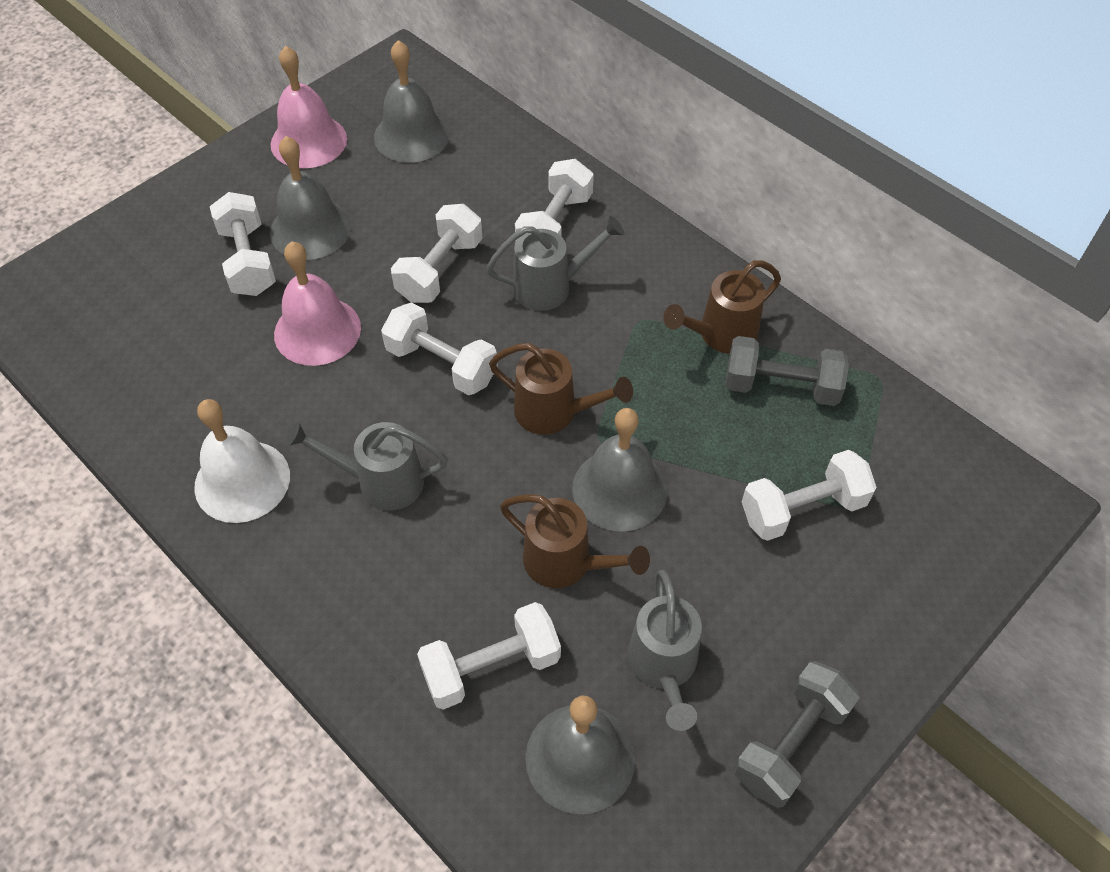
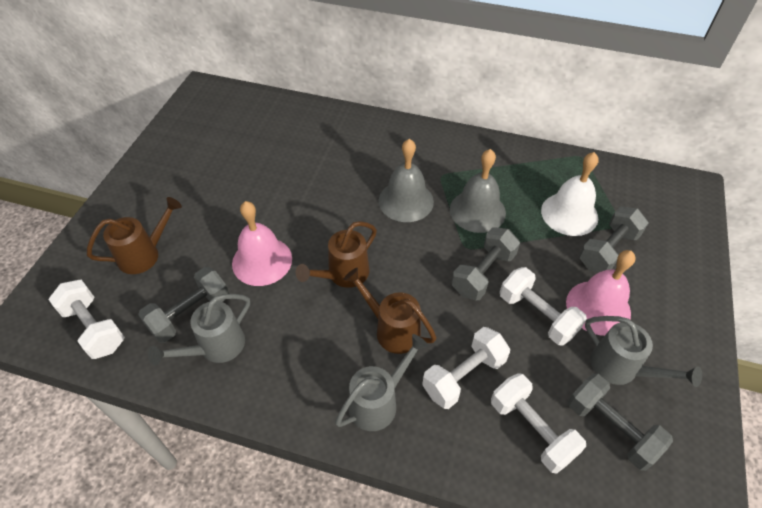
grey bell: [270,136,351,260] [374,40,450,163] [525,696,635,814] [572,408,667,532] = 4 -> [379,139,434,222] [450,149,506,233] = 2
grey dumbbell: [726,336,849,406] [734,661,860,808] = 2 -> [138,267,229,343] [452,227,520,300] [568,374,673,471] [579,206,649,273] = 4
white dumbbell: [210,192,276,296] [381,302,498,395] [391,204,483,303] [417,602,561,710] [515,159,594,241] [742,450,877,541] = 6 -> [48,280,125,359] [422,327,510,409] [491,373,586,474] [500,267,587,345] = 4

